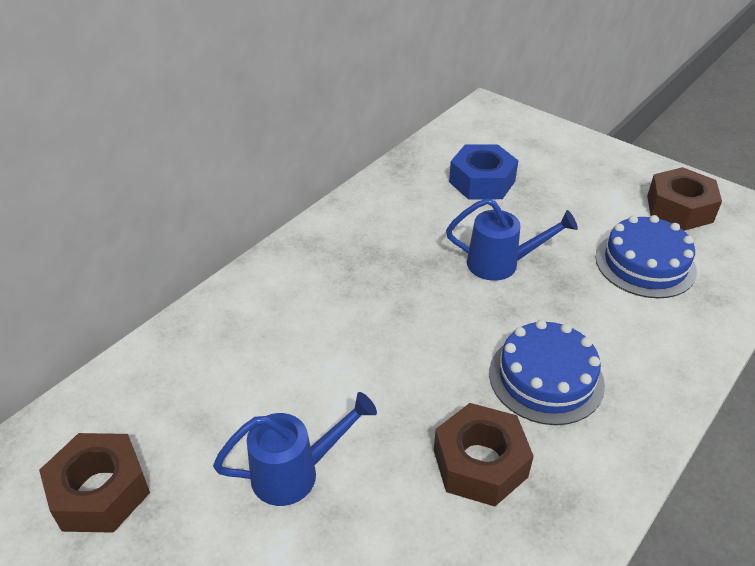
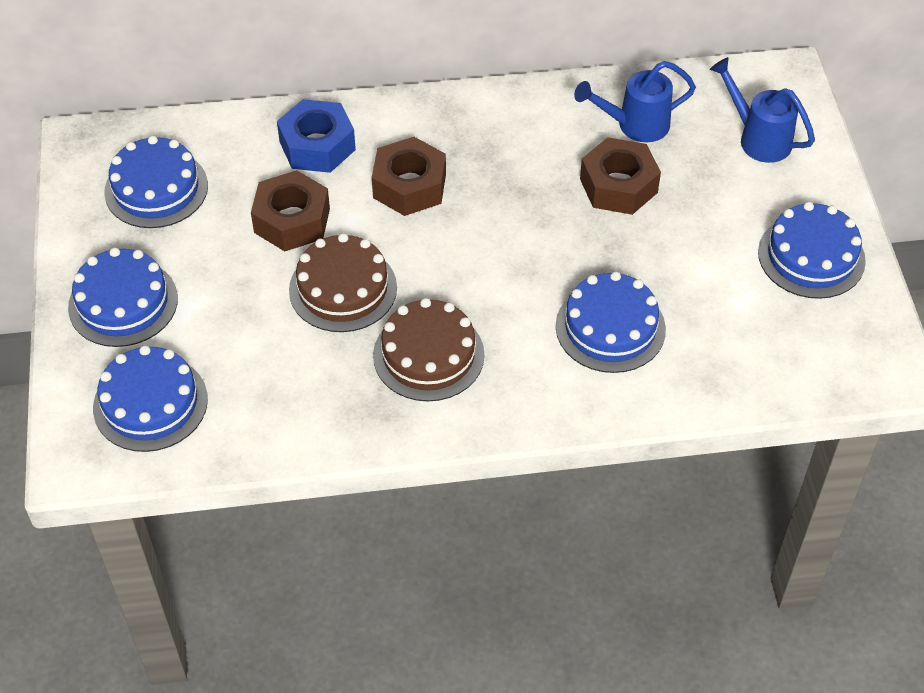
blue cake: [489,320,605,425] [596,215,697,298] = 2 -> [68,247,178,347] [93,345,208,452] [104,136,208,228] [556,271,666,373] [758,202,866,299] = 5
brown cake: none = 0 -> [289,233,397,332] [373,298,484,401] = 2

